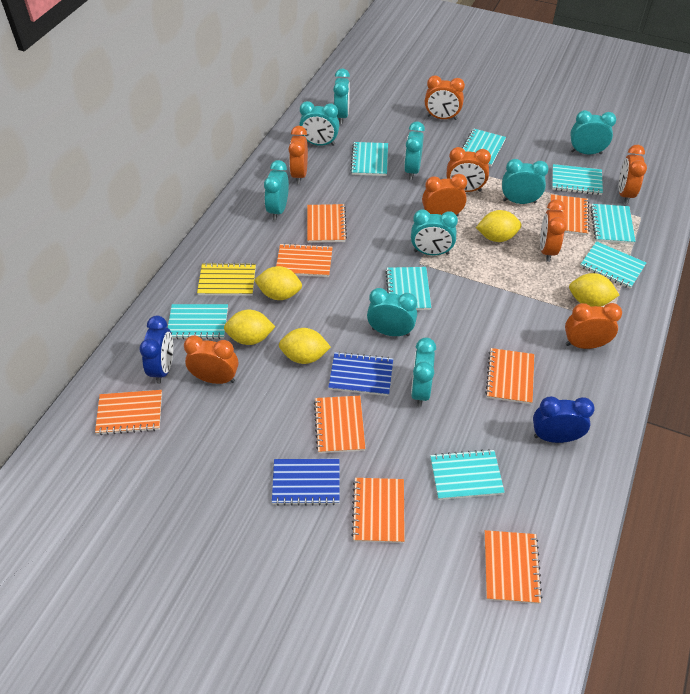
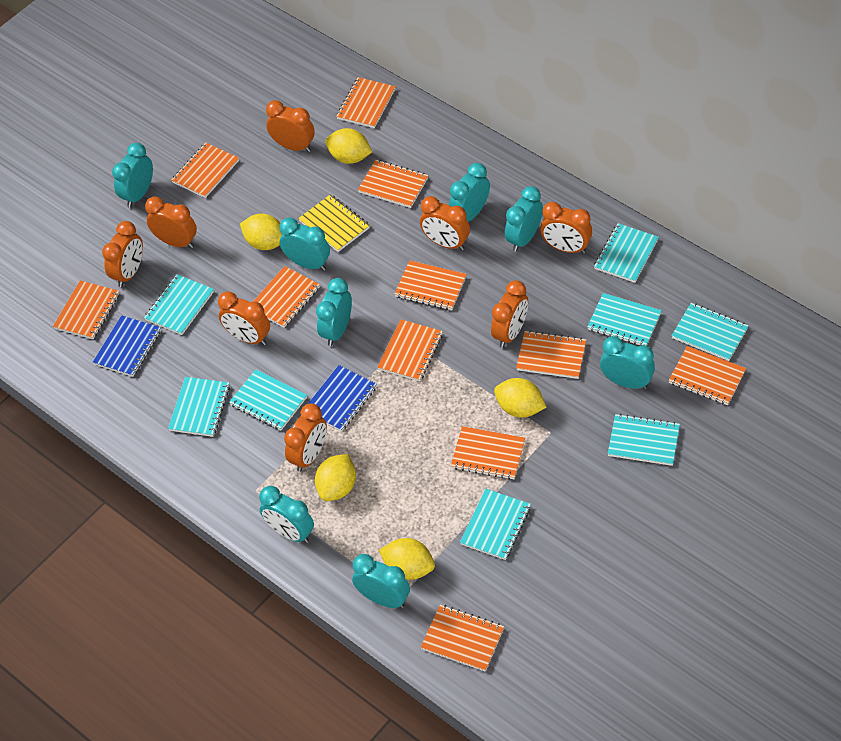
blue clock: [139,316,173,384] [533,396,595,443] = 2 -> none = 0
orange notebook: [95,390,162,435] [276,243,333,277] [307,204,347,243] [314,396,366,453] [351,478,405,543] [484,530,542,604] [485,348,535,404] [550,195,590,235] = 8 -> [53,280,120,339] [172,142,239,198] [254,266,320,328] [336,77,396,128] [358,160,428,208] [377,319,443,381] [395,260,466,310] [421,605,504,672] [451,426,525,480] [516,331,586,379] [668,346,746,405] = 11
turquoise clock: [264,160,289,220] [299,101,339,146] [333,68,350,124] [367,288,417,336] [404,121,425,180] [411,209,458,255] [411,338,436,407] [502,159,549,204] [570,110,616,154] = 9 -> [112,143,153,207] [259,486,314,543] [279,217,330,271] [316,278,352,346] [352,554,410,608] [449,163,490,222] [505,186,543,252] [600,336,655,389] = 8

